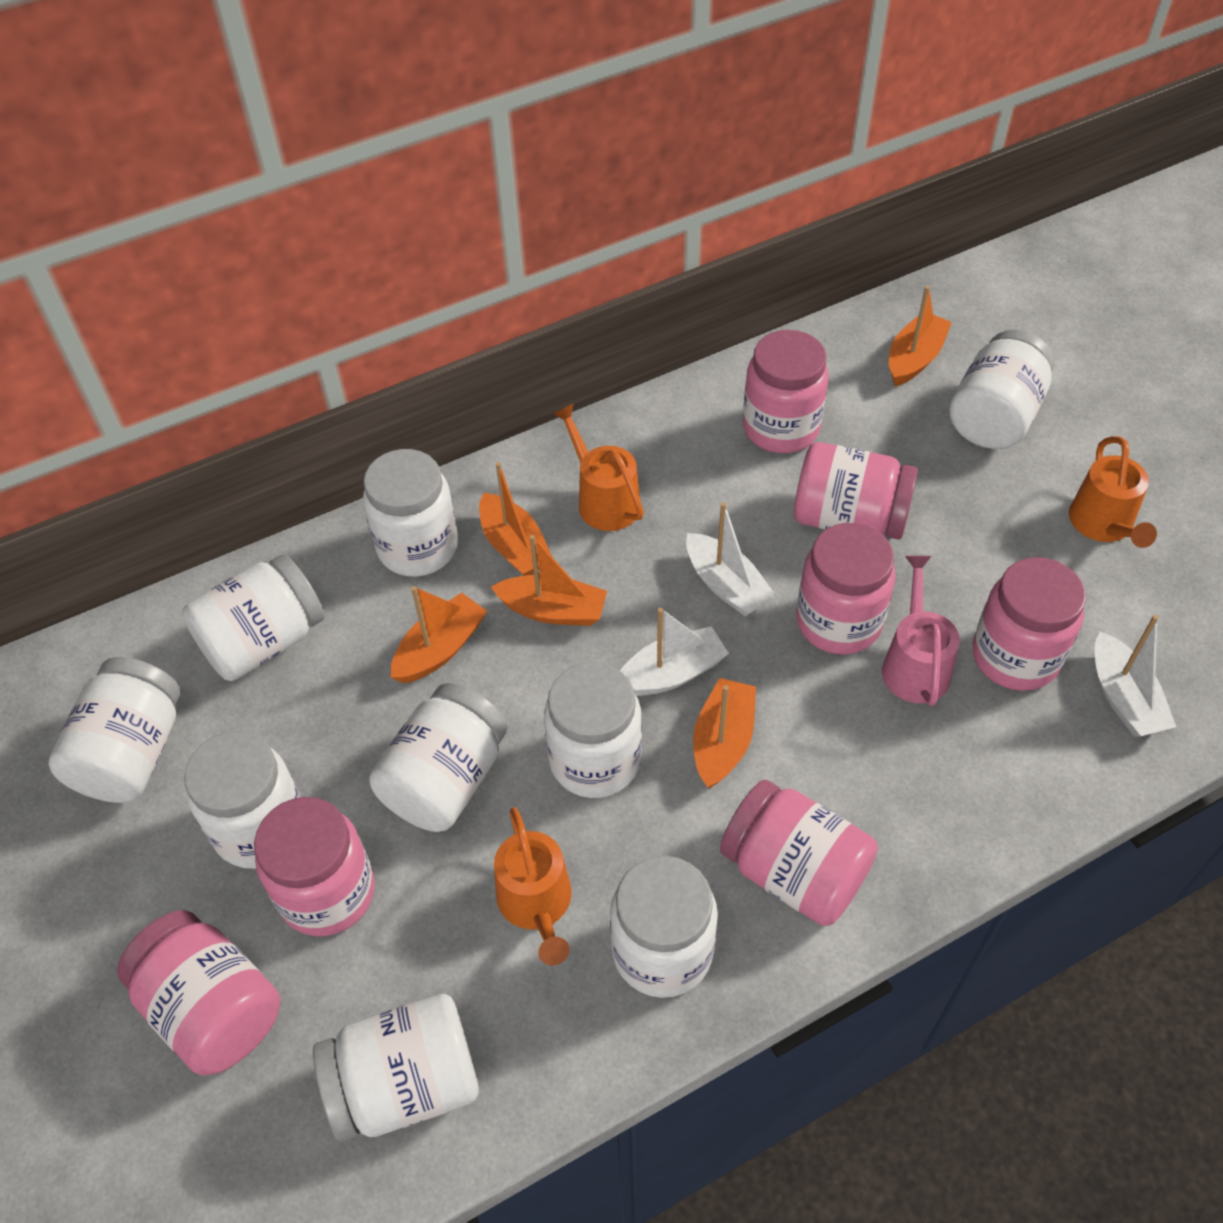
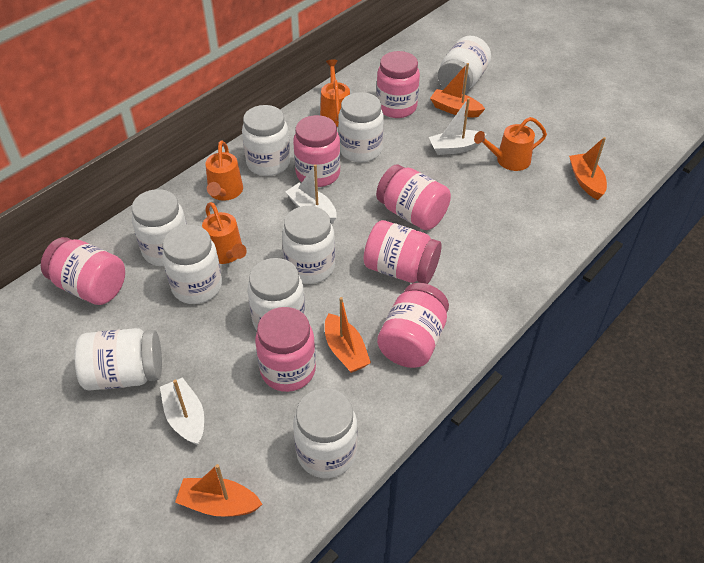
orange boat: [391,586,487,683] [479,462,552,576] [491,535,607,626] [693,678,756,789] [889,286,952,386] = 5 -> [175,464,262,517] [325,297,371,373] [430,63,485,117] [569,137,607,200] = 4
orange watering can: [494,807,572,966] [553,403,644,531] [1069,436,1157,548] = 3 -> [202,202,247,264] [205,141,243,201] [320,59,350,127] [474,117,547,171] = 4
pink watering can: [882,556,960,706] = 1 -> none = 0

